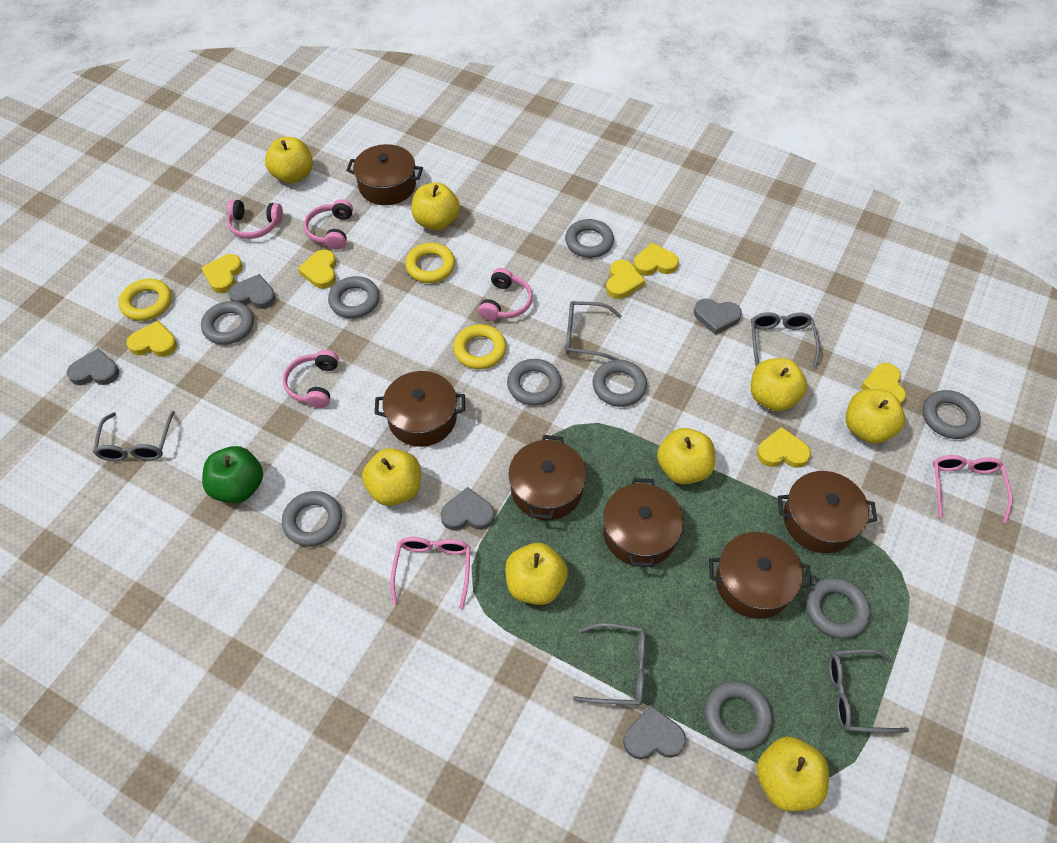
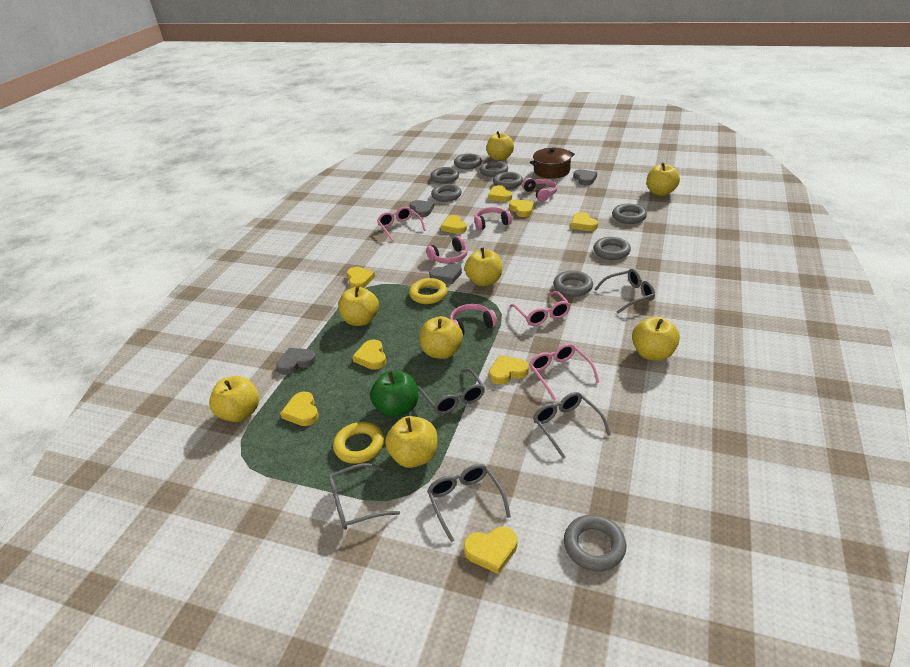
brown pot: [346,144,423,205] [375,371,465,447] [508,435,586,520] [603,478,684,567] [709,532,811,619] [778,471,877,553] = 6 -> [530,147,575,179] = 1
grey heart: [67,349,119,385] [228,274,276,309] [440,487,495,531] [623,705,686,759] [694,299,742,335] = 5 -> [276,348,316,375] [410,200,434,217] [429,263,462,284] [573,169,597,185] = 4
pink glasses: [391,537,470,609] [933,455,1012,523] = 2 -> [377,207,426,242] [510,291,570,326] [529,343,599,400] = 3
yellow heart: [126,321,177,357] [201,254,243,293] [298,250,336,289] [606,260,645,299] [634,243,679,276] [757,427,811,468] [860,363,906,404] = 7 -> [280,392,319,426] [347,267,375,288] [352,339,386,370] [441,215,467,234] [463,527,517,574] [488,185,512,202] [489,355,529,384] [509,200,534,217] [571,212,598,231] = 9
yellow ring: [119,279,172,321] [405,243,455,283] [453,324,506,369] = 3 -> [333,422,384,464] [409,278,448,304] = 2

